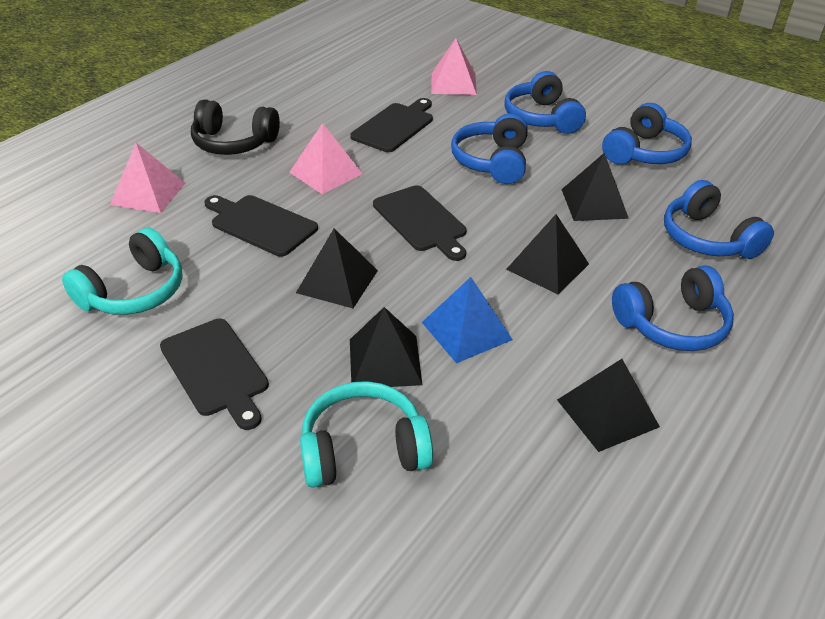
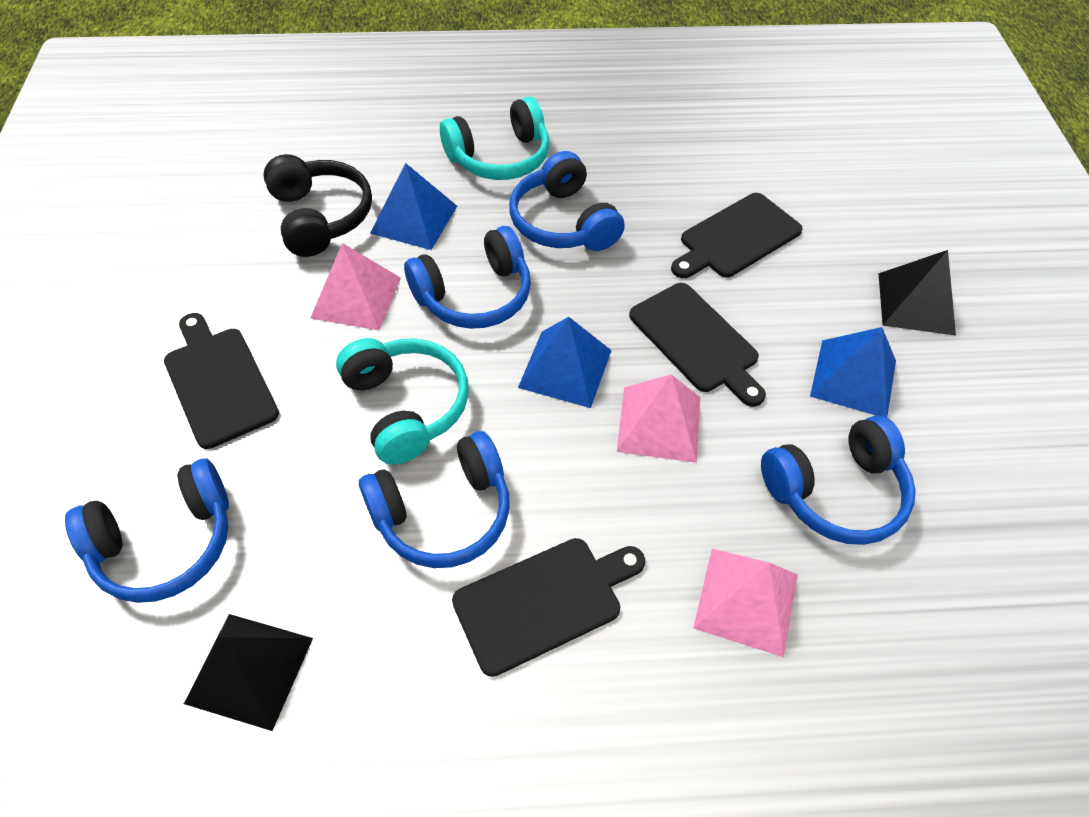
black pyramid: [296,228,378,308] [350,307,422,387] [506,214,589,294] [557,359,660,452] [561,153,629,221] = 5 -> [184,614,313,731] [878,250,956,335] = 2
blue pyramid: [422,277,513,363] = 1 -> [370,163,457,250] [518,317,612,408] [810,327,896,417] = 3

